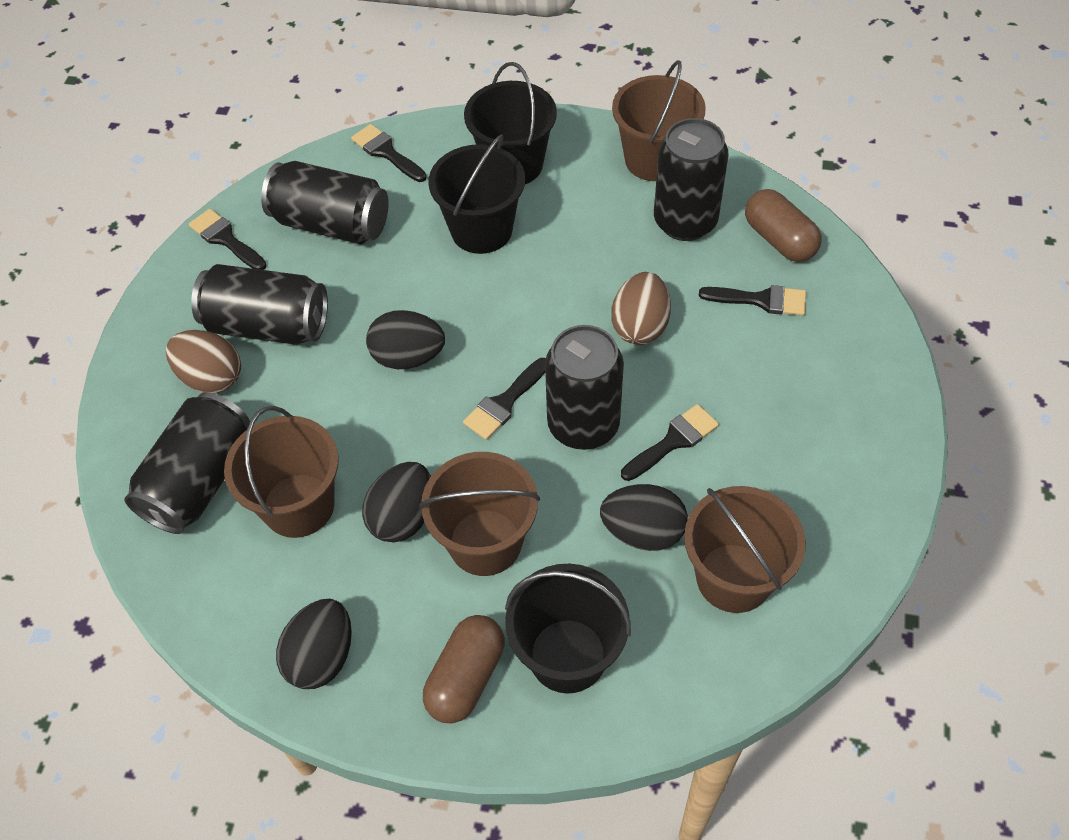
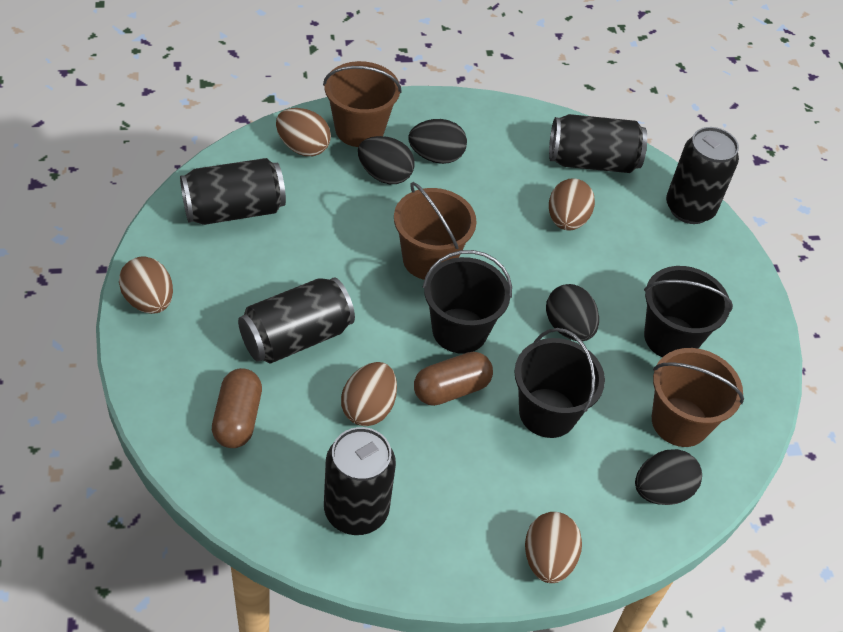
black brush: [189,209,266,270] [351,124,427,182] [463,358,546,440] [621,404,719,481] [699,285,806,316] = 5 -> none = 0
brown bucket: [224,406,339,538] [419,452,540,576] [612,60,706,181] [684,486,806,613] = 4 -> [323,61,402,147] [394,182,477,280] [652,348,744,447] = 3
brown egg: [166,330,241,393] [611,272,671,345] = 2 -> [119,256,173,314] [276,108,331,156] [341,362,397,426] [525,512,582,583] [549,178,595,231] = 5

